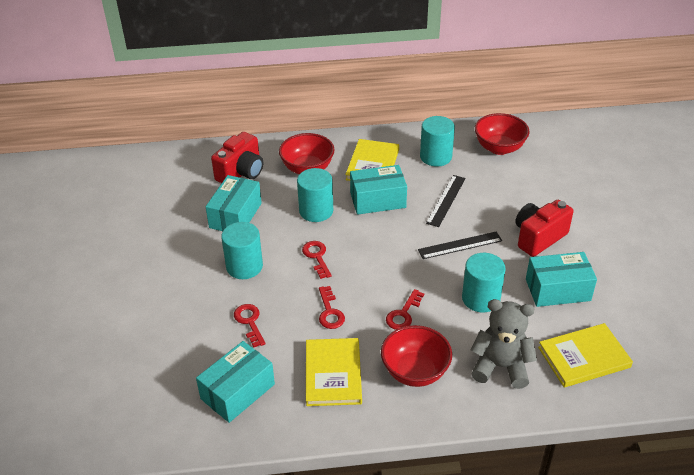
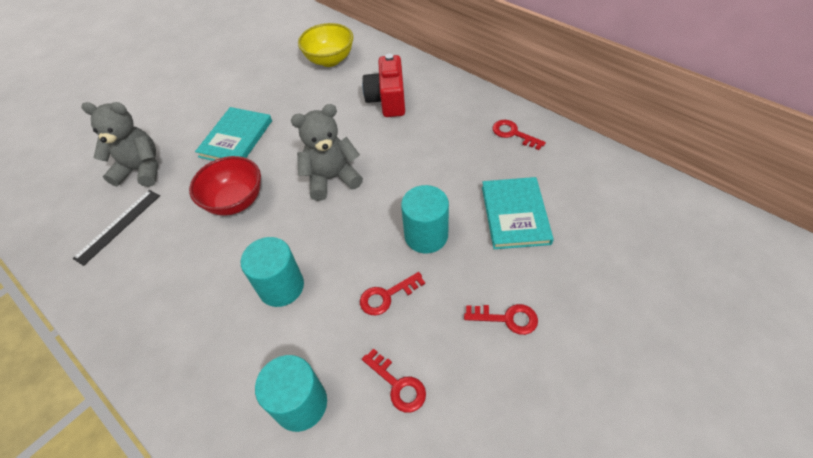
black ruler: [418,231,502,259] [426,175,466,227] = 2 -> [72,190,160,266] = 1
grey teddy bear: [471,299,537,389] = 1 -> [81,102,158,187] [291,104,363,201] = 2
red bowl: [279,133,334,174] [381,325,452,387] [475,113,529,155] = 3 -> [189,156,261,216] = 1
red camera: [211,132,263,183] [515,200,574,257] = 2 -> [362,54,405,117] = 1
turquoise book: none = 0 -> [195,107,272,161] [482,177,554,249] = 2
turquoise box: [196,341,275,423] [206,175,262,231] [350,165,407,215] [526,252,597,307] = 4 -> none = 0
turquoise cylinder: [221,222,263,279] [297,168,333,222] [420,116,455,167] [462,253,505,312] = 4 -> [241,237,304,307] [255,355,327,432] [401,185,449,253] = 3
yellow book: [306,338,362,406] [345,139,399,181] [538,323,633,387] = 3 -> none = 0
yellow bowl: none = 0 -> [298,23,353,67] = 1

